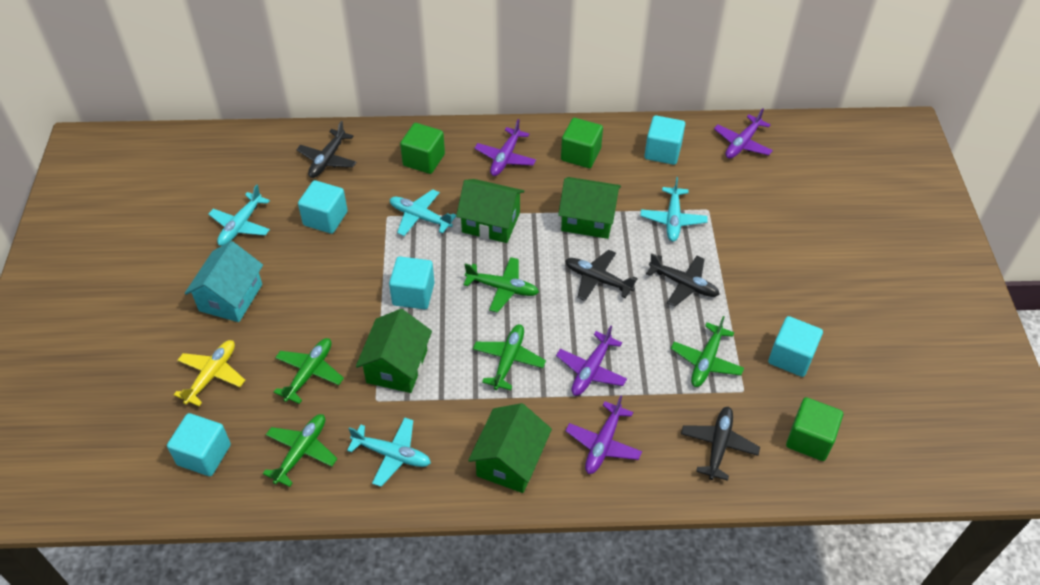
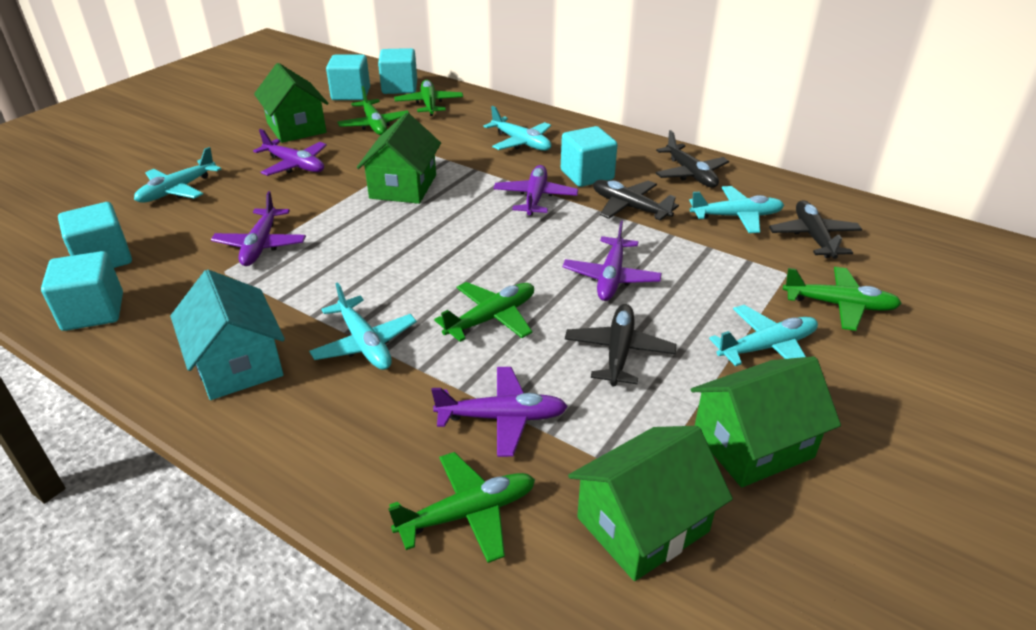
green cube: [400,123,445,174] [561,118,603,168] [786,397,843,461] = 3 -> none = 0
purple plane: [474,119,536,176] [556,326,627,396] [565,395,642,474] [714,108,773,159] = 4 -> [211,191,306,266] [253,129,327,176] [431,367,568,457] [494,165,578,215] [563,220,662,301] = 5
turquoise plane: [208,185,270,246] [347,417,431,487] [390,189,456,236] [640,177,708,242] = 4 -> [134,147,222,203] [309,282,417,370] [484,106,551,151] [689,186,784,233] [709,305,818,366] = 5
yellow plane: [174,340,245,406] = 1 -> none = 0

